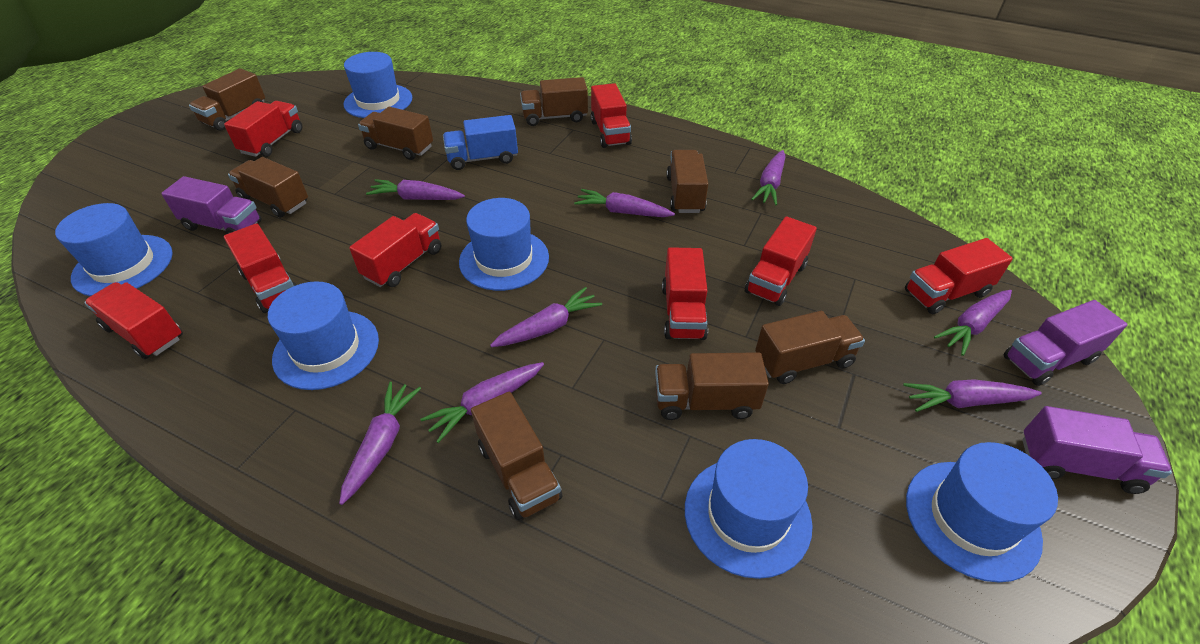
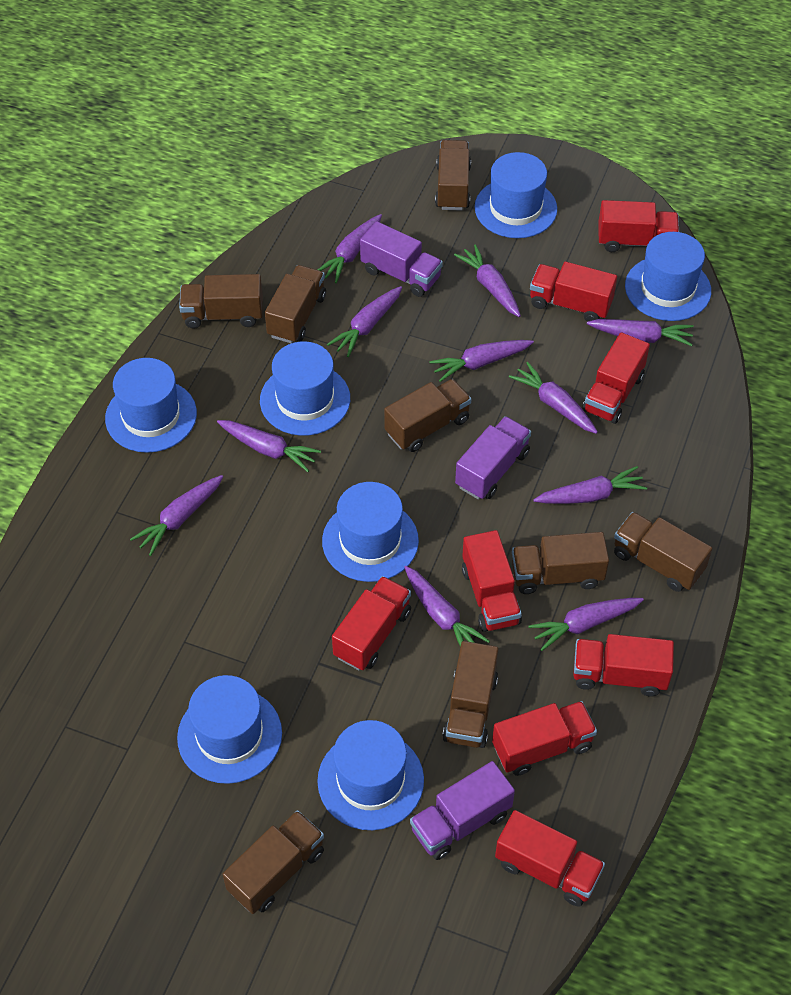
blue hat: [55,203,173,296] [268,281,379,390] [344,52,412,118] [459,198,549,291] [685,439,813,579] [906,442,1058,583] = 6 -> [105,358,197,453] [177,675,282,784] [260,341,350,436] [317,720,424,830] [322,482,419,582] [475,152,557,238] [625,232,711,321] = 7
blue truck: [443,115,518,170] = 1 -> none = 0
purple carrot: [339,382,421,505] [366,179,465,200] [420,362,544,443] [490,287,602,347] [574,189,675,217] [751,150,785,205] [903,379,1042,412] [934,290,1012,356] = 8 -> [130,475,223,556] [217,420,321,472] [318,214,382,283] [327,286,402,357] [404,566,490,647] [429,340,534,382] [454,244,521,317] [509,362,598,434] [528,598,644,651] [533,466,647,504] [587,319,694,346] = 11

